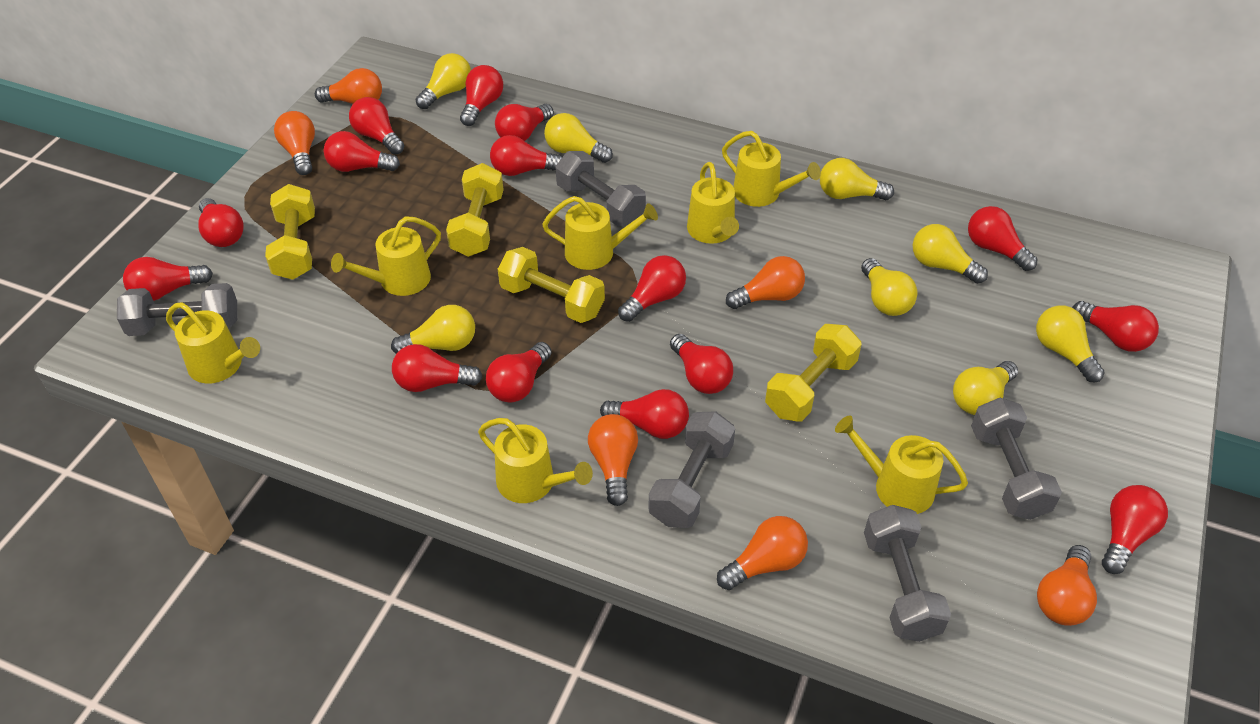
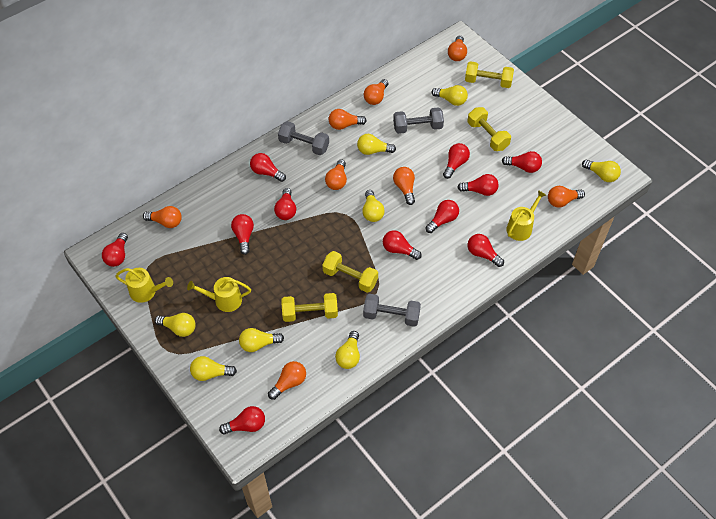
grey dumbbell: [117,283,237,336] [555,151,646,226] [648,411,735,528] [864,505,951,642] [971,398,1062,520] = 5 -> [278,121,329,155] [363,294,421,327] [393,107,444,134] = 3
orange light bulb: [274,111,315,175] [315,68,382,104] [588,414,638,506] [717,516,808,590] [726,256,805,309] [1037,545,1097,626] = 6 -> [143,206,182,228] [268,361,306,400] [325,159,347,190] [329,109,367,130] [364,79,388,105] [393,167,415,205] [448,35,467,61] [548,186,585,208] = 8
red light bulb: [123,257,213,301] [198,198,244,247] [324,131,400,172] [349,97,404,155] [392,344,483,392] [460,65,503,126] [486,342,552,403] [490,135,562,176] [495,104,554,141] [600,389,689,439] [618,255,686,322] [670,334,733,394] [968,206,1037,271] [1072,301,1159,352] [1102,485,1168,574] = 15 -> [102,233,128,267] [219,406,265,434] [231,214,254,255] [250,153,286,182] [274,188,296,220] [383,230,422,260] [425,200,459,233] [443,143,470,179] [457,174,499,196] [468,234,504,267] [502,151,542,173] = 11
yellow watering can: [166,302,260,384] [331,217,441,296] [478,418,593,503] [542,196,658,270] [687,162,739,244] [722,131,821,207] [835,416,968,514] = 7 -> [115,268,173,303] [187,277,251,312] [506,190,546,241] = 3

